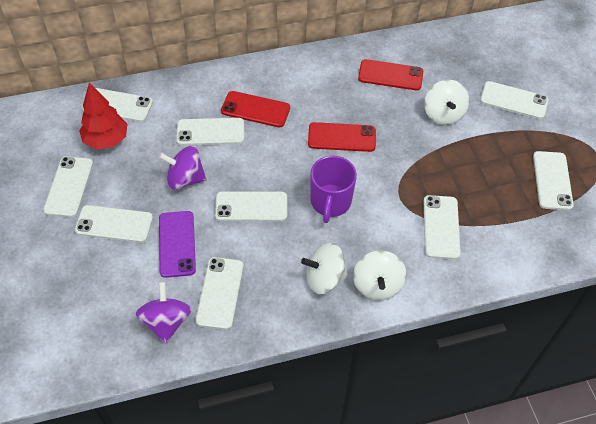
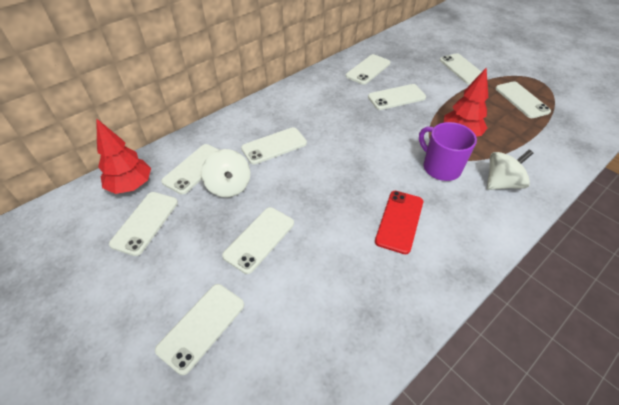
purple phone: [159,211,196,278] = 1 -> none = 0
purple spinning top: [136,282,192,344] [159,146,207,190] = 2 -> none = 0
red phone: [221,91,290,127] [308,122,376,152] [358,59,423,90] = 3 -> [375,191,423,254] = 1
red tree: [79,83,128,149] = 1 -> [96,118,151,194] [443,67,488,137] = 2
white spinning top: [301,243,348,294] [353,250,407,300] [424,80,469,125] = 3 -> [201,149,250,197] [487,149,533,190] = 2

